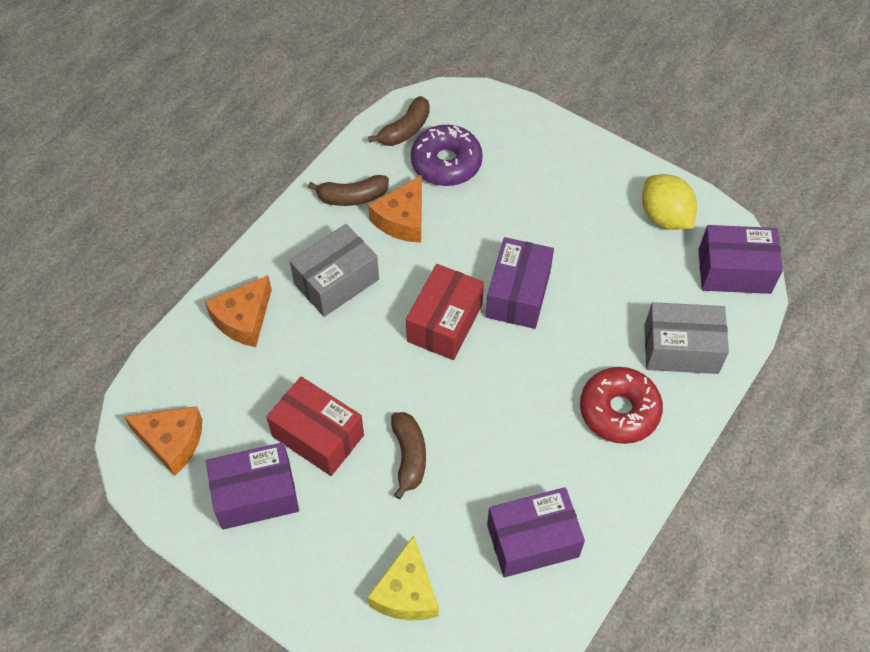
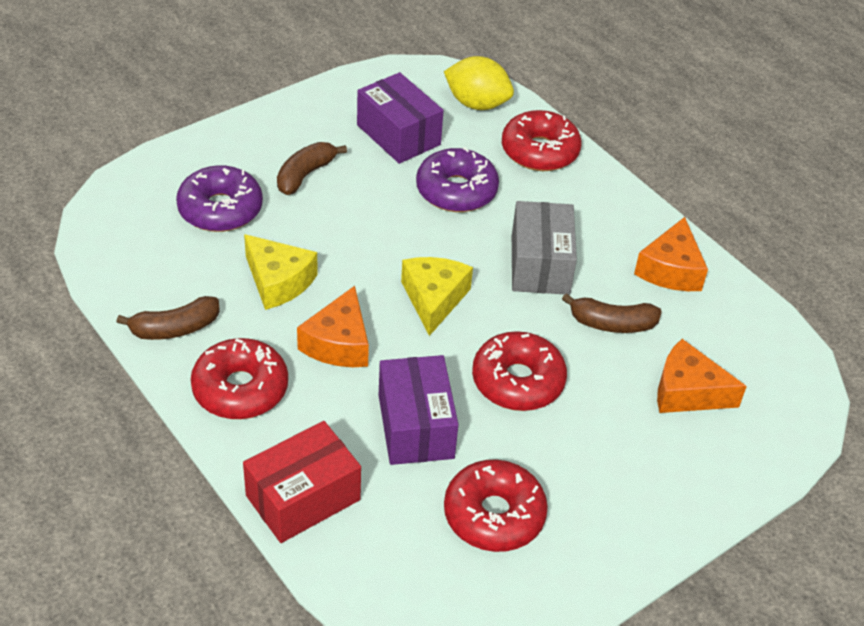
grey box: [290,224,379,317] [644,302,729,374] = 2 -> [512,201,577,295] = 1
purple box: [206,442,299,530] [486,237,554,329] [487,487,585,577] [698,225,783,294] = 4 -> [357,72,444,164] [379,355,459,465] = 2
purple donut: [411,125,483,186] = 1 -> [176,165,263,232] [416,147,499,212] = 2
red box: [266,376,364,476] [406,264,484,360] = 2 -> [243,421,361,543] = 1
red donut: [580,367,663,444] = 1 -> [191,338,288,419] [444,460,548,552] [472,331,567,411] [502,110,582,171] = 4
yellow cheese: [367,535,439,620] = 1 -> [244,234,318,310] [401,257,473,336] = 2

